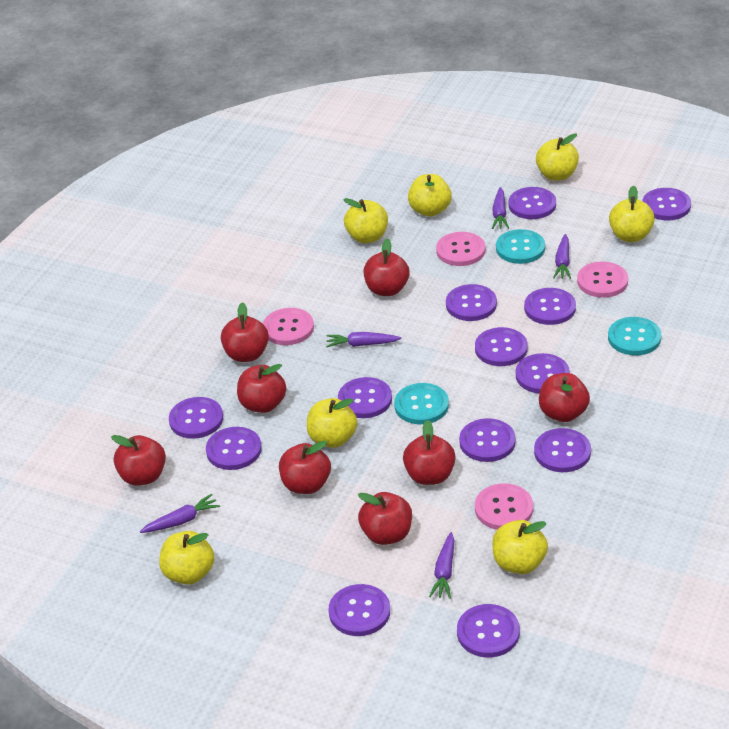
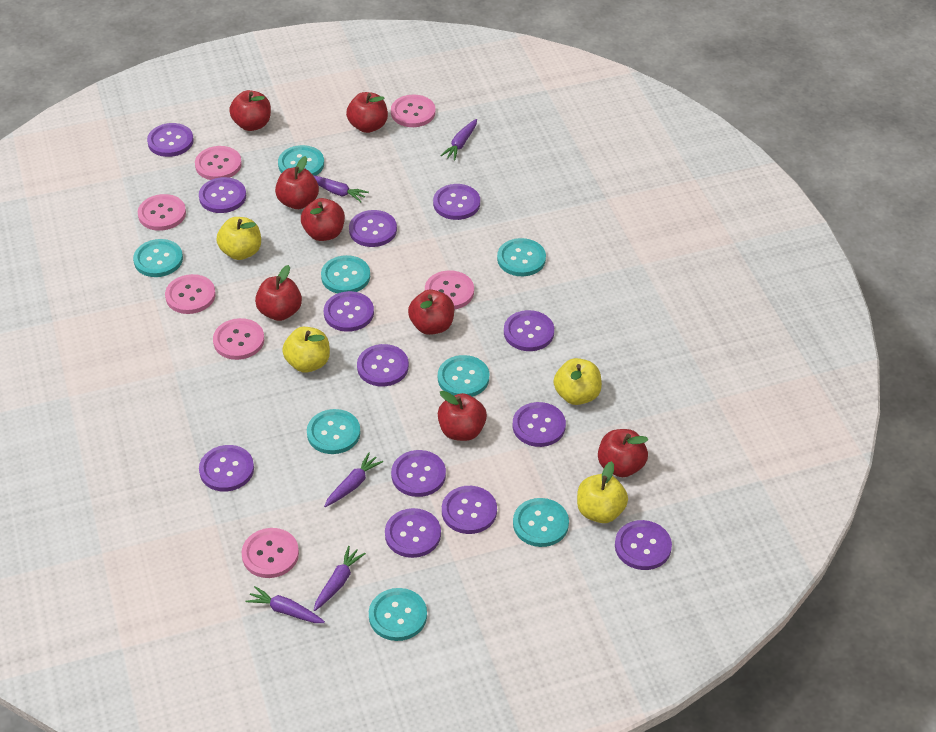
pink button: [263,308,314,345] [436,232,485,266] [475,483,533,530] [577,261,628,298] = 4 -> [138,194,186,231] [165,274,216,314] [195,146,242,180] [213,318,264,360] [242,528,299,578] [391,95,436,127] [425,270,474,309] = 7
turquoise button: [394,383,449,424] [496,229,545,264] [608,317,661,355] = 3 -> [133,239,183,277] [278,145,324,176] [307,409,360,454] [321,255,370,293] [369,588,427,641] [438,355,489,397] [497,238,546,276] [513,498,569,547] = 8
yellow apple: [159,531,214,585] [307,398,357,448] [343,198,388,243] [408,174,452,217] [492,520,548,574] [536,133,579,181] [609,185,655,242] = 7 -> [216,217,261,260] [282,327,330,373] [554,358,602,405] [577,461,628,523] = 4

